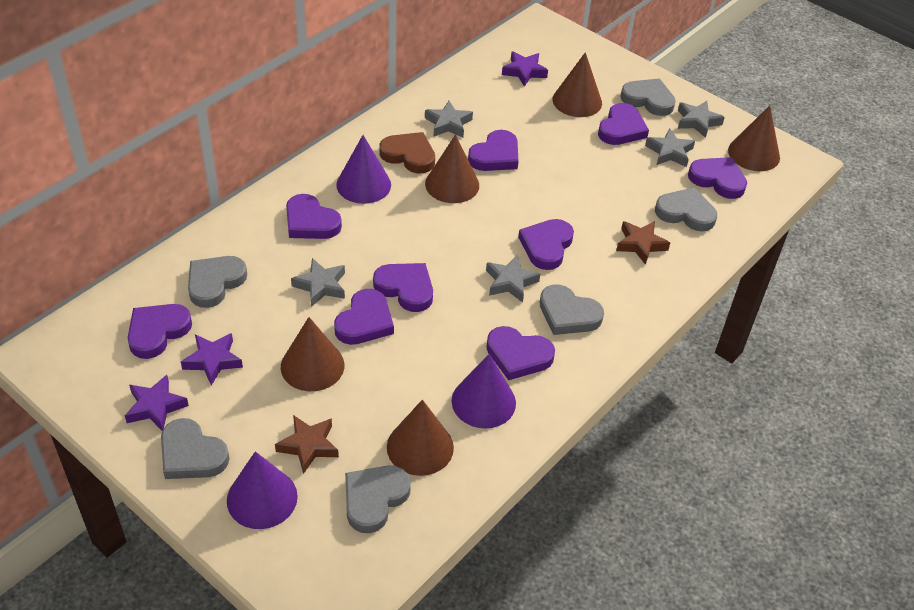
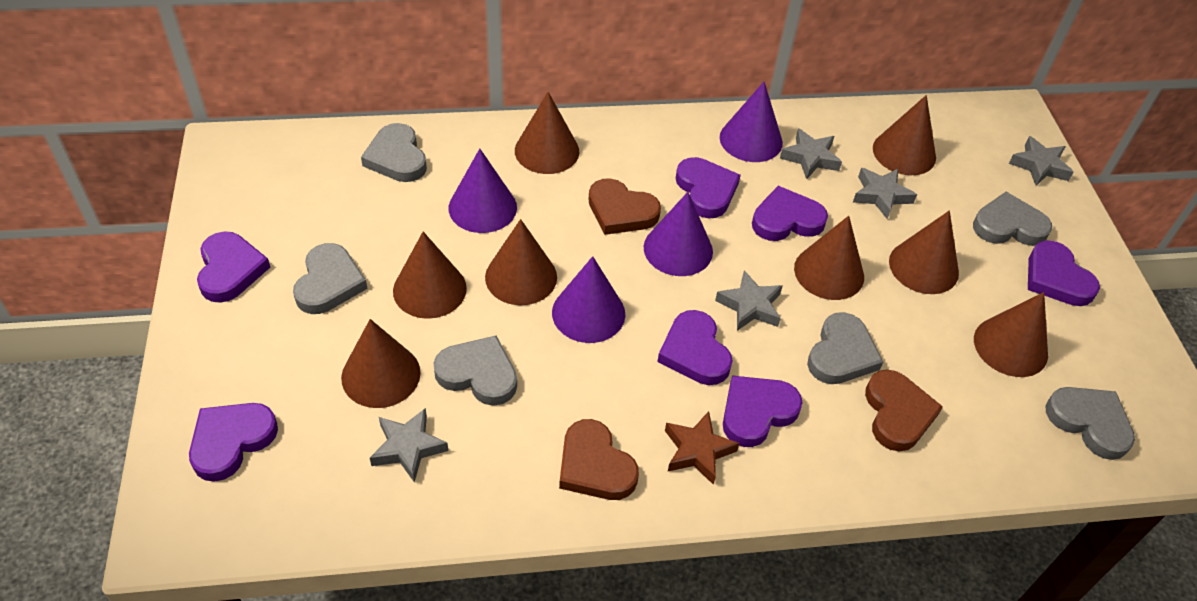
brown cone: [281,317,344,391] [387,400,454,476] [425,135,479,203] [553,52,602,117] [728,105,780,171] = 5 -> [341,319,421,408] [393,232,467,319] [485,219,557,305] [515,92,579,174] [794,216,864,300] [873,95,936,175] [889,210,959,294] [974,292,1048,377] = 8
brown heart: [379,132,435,173] = 1 -> [559,419,639,500] [588,178,661,235] [865,370,943,452] = 3
brown star: [275,415,339,474] [616,221,670,265] = 2 -> [665,411,740,485] = 1
purple cone: [227,451,298,529] [336,135,391,204] [452,354,516,429] = 3 -> [449,149,517,233] [552,256,625,343] [644,192,713,276] [720,82,783,162] = 4
purple heart: [128,304,192,359] [286,194,342,239] [334,289,394,345] [373,263,433,312] [468,130,519,171] [486,326,555,380] [518,219,574,270] [598,103,649,145] [688,157,747,199] = 9 -> [189,403,278,482] [197,231,270,303] [657,310,733,385] [676,157,741,218] [723,376,803,447] [752,186,828,241] [1028,240,1100,306] = 7
purple star: [125,375,189,430] [181,333,243,386] [502,52,548,87] = 3 -> none = 0

